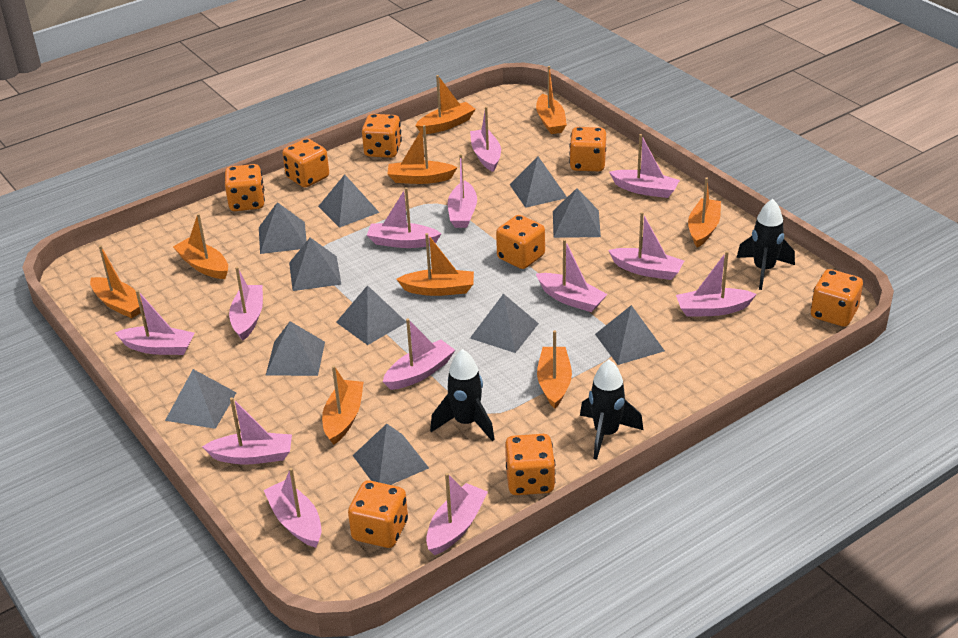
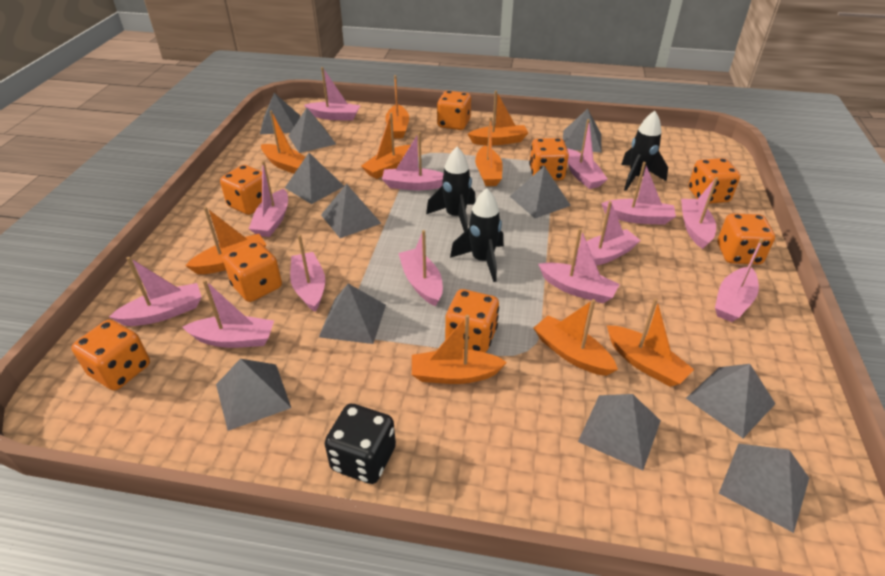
black dice: none = 0 -> [325,404,396,484] = 1

